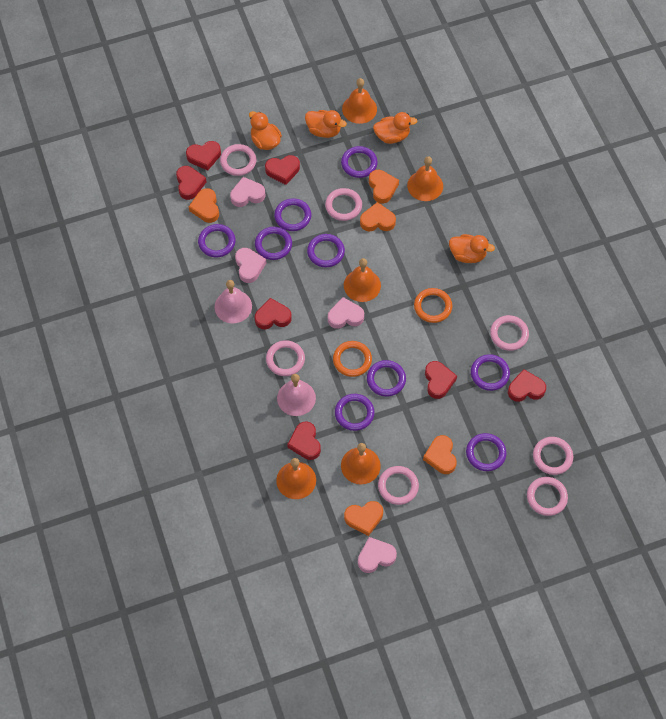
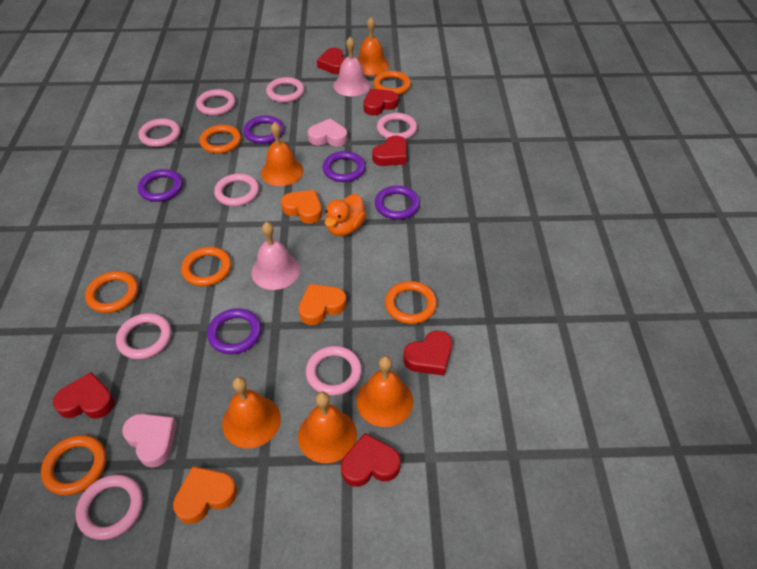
orange duck: [249,111,282,150] [305,110,347,138] [373,112,418,144] [449,234,495,263] = 4 -> [325,194,366,236] = 1
orange heart: [189,188,219,223] [344,501,383,536] [360,202,396,231] [369,170,399,204] [423,435,457,474] = 5 -> [173,466,237,524] [281,190,322,224] [299,284,346,325] = 3
orange ring: [333,341,372,377] [414,288,452,323] = 2 -> [41,435,107,495] [85,271,138,313] [181,247,232,286] [199,125,241,154] [373,71,411,95] [385,281,437,324] = 6
pink heart: [230,177,265,207] [235,248,266,283] [328,297,364,329] [358,537,397,573] = 4 -> [122,414,177,468] [308,118,348,147] = 2
pink ring: [220,144,256,176] [266,340,305,376] [325,188,362,221] [378,466,419,505] [490,315,529,351] [527,477,568,516] [533,437,573,475] = 7 -> [75,475,143,540] [116,313,172,359] [138,118,180,147] [196,89,236,116] [214,173,259,206] [266,77,304,103] [306,346,362,396] [377,113,417,139] = 8
purple ring: [198,224,236,257] [255,227,292,260] [274,198,311,231] [307,234,345,267] [335,394,375,431] [341,146,378,178] [367,360,406,397] [466,433,506,471] [471,354,510,391] = 9 -> [138,169,183,202] [207,308,262,354] [243,116,284,144] [323,151,366,182] [375,186,420,220] = 5
red heart: [176,166,207,200] [186,141,221,170] [255,298,292,329] [265,155,300,185] [287,421,321,460] [425,361,457,399] [508,369,546,402] = 7 -> [53,372,114,419] [317,48,345,74] [341,433,401,487] [364,89,398,115] [372,135,407,166] [403,331,452,376] = 6

